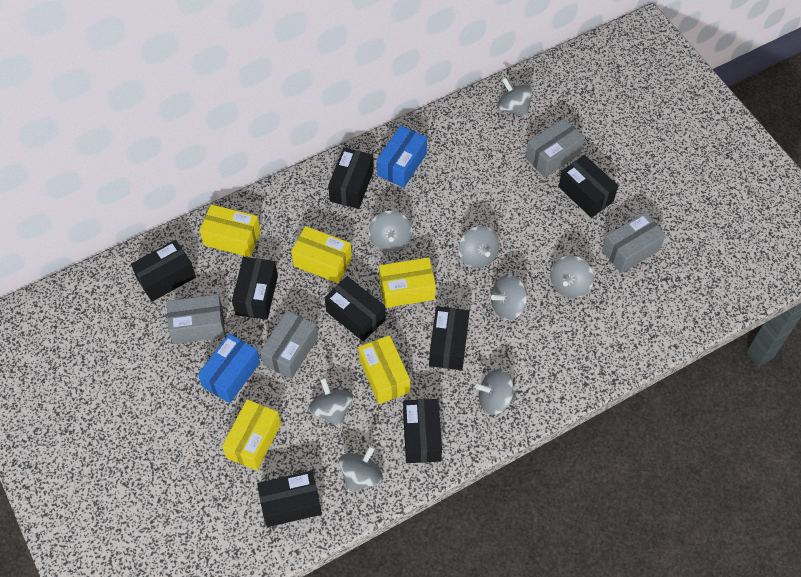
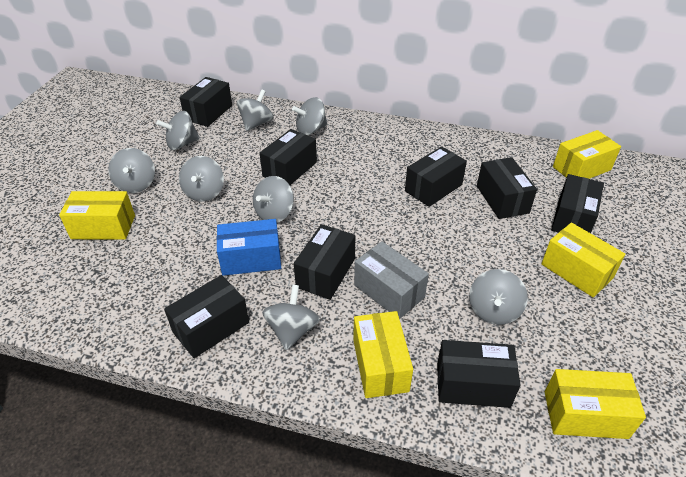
blue box: [198,333,260,403] [377,125,427,188] = 2 -> [217,219,281,276] = 1
grey box: [167,294,225,344] [260,310,318,379] [525,118,584,177] [602,212,666,273] = 4 -> [354,241,429,319] = 1

